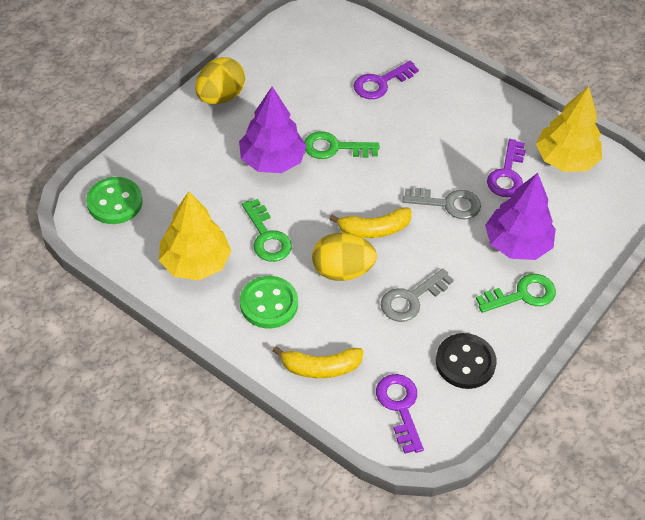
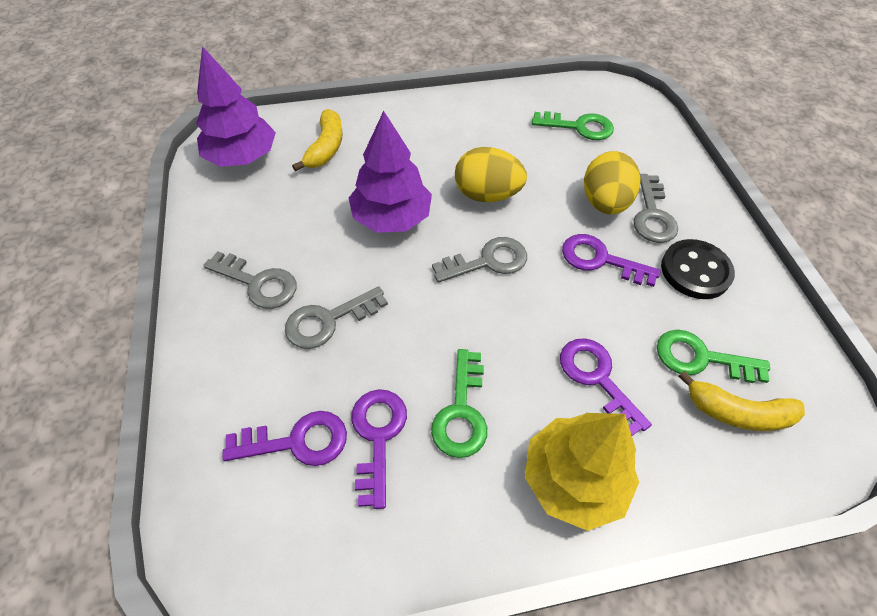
green button: [86,177,143,224] [240,276,298,328] = 2 -> none = 0
grey key: [381,269,454,322] [402,188,481,219] = 2 -> [203,251,297,309] [285,286,388,349] [432,237,527,283] [633,174,678,243] = 4
purple key: [354,61,419,99] [376,374,424,454] [487,139,526,197] = 3 -> [222,411,347,466] [351,389,407,509] [560,338,652,436] [562,234,661,287] = 4
yellow tree: [159,191,231,280] [536,86,602,172] = 2 -> [525,413,639,531] = 1

